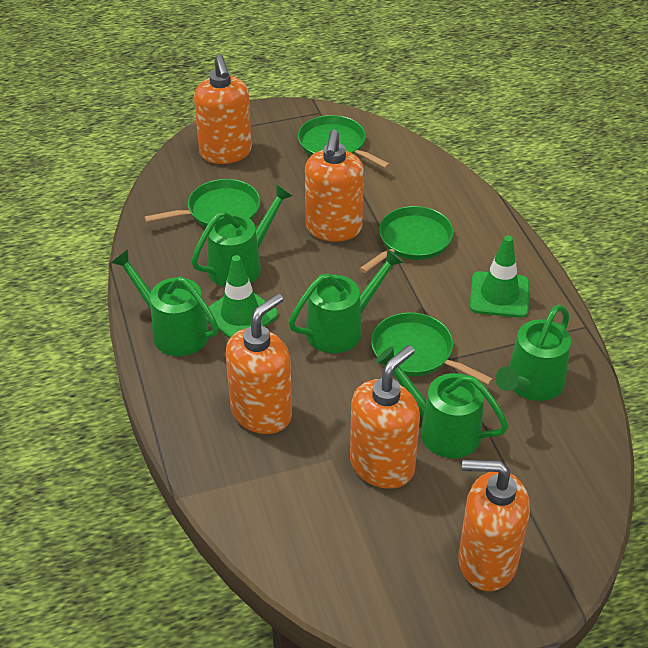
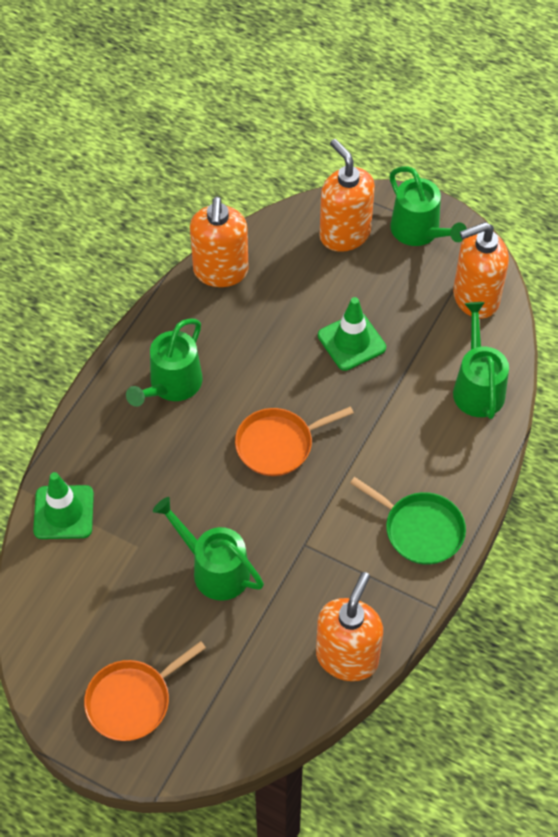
green pan: [144,179,260,227] [298,115,390,169] [360,206,454,273] [371,312,493,385] = 4 -> [350,477,466,565] = 1
green watering can: [111,249,219,356] [191,184,293,287] [289,248,404,353] [375,346,508,458] [495,305,571,401] = 5 -> [126,318,202,407] [153,497,264,601] [390,166,467,246] [453,302,509,419] = 4
orange pan: none = 0 -> [84,641,206,741] [235,406,354,476] = 2
orange soap dispenser: [194,55,252,164] [226,294,292,434] [305,129,364,242] [350,345,420,489] [458,460,530,591] = 5 -> [190,197,249,287] [316,572,383,681] [320,139,375,252] [453,222,509,319] = 4

